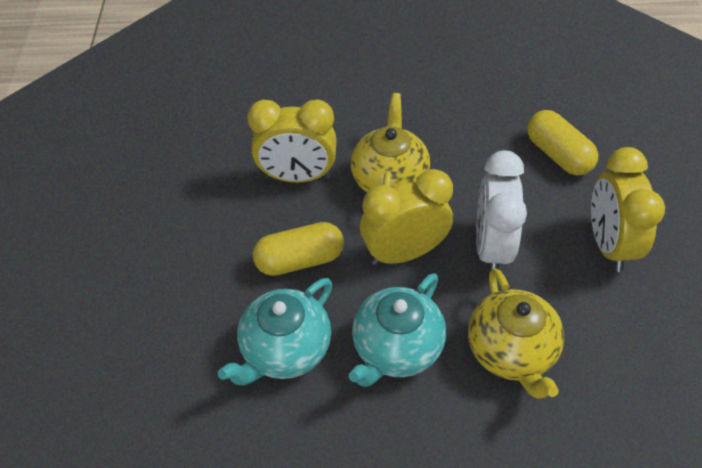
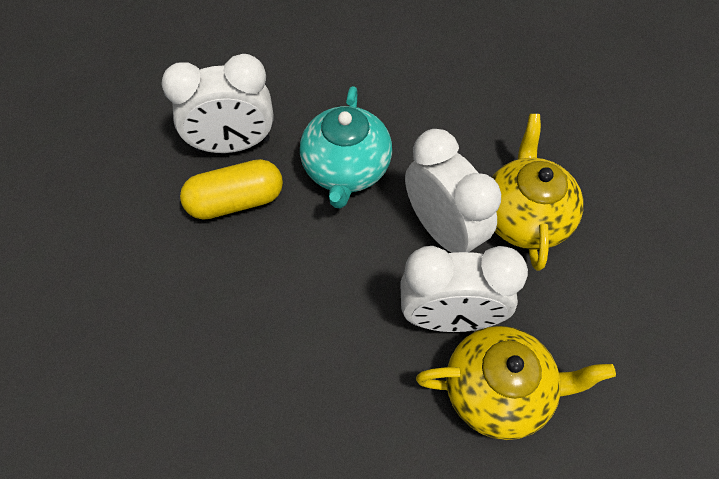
turquoise teapot: [218,278,332,385] [349,273,446,387] = 2 -> [300,86,392,208] = 1
white clock: [476,150,527,271] = 1 -> [161,54,274,153] [400,246,528,332] [405,129,501,253] = 3
yellow capsule: [253,222,344,276] [527,110,598,176] = 2 -> [180,159,283,220] = 1
yellow clock: [247,100,337,183] [360,169,453,265] [591,147,665,272] = 3 -> none = 0

